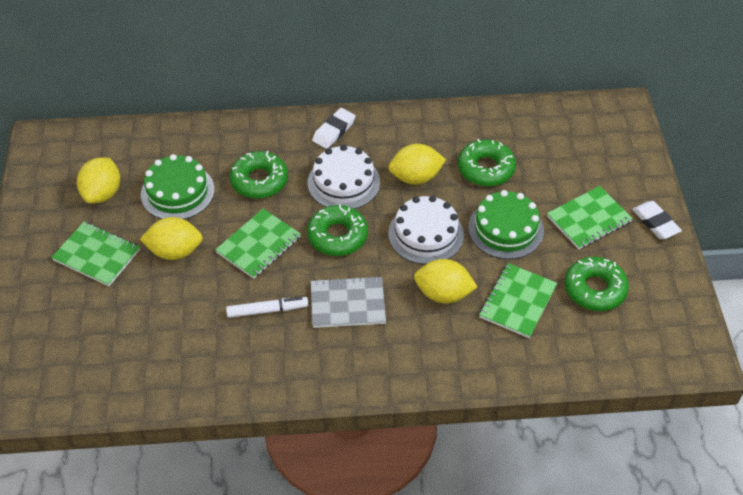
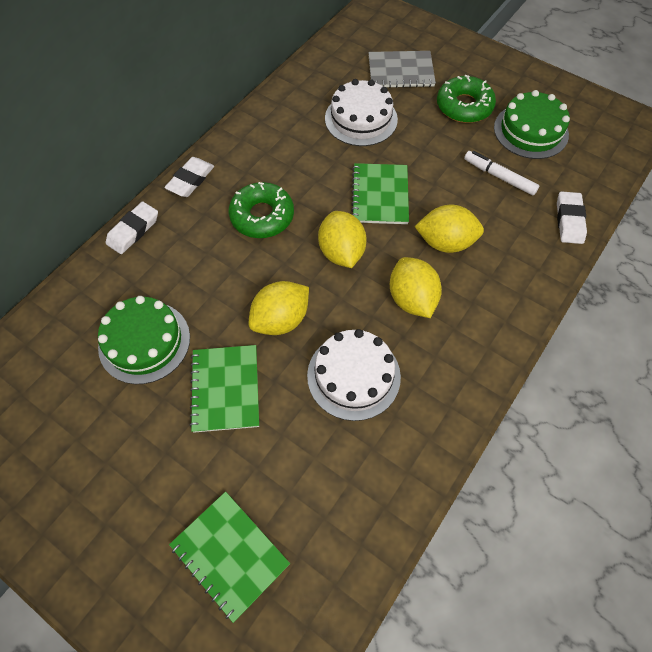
green donut: [230,151,288,199] [307,204,368,256] [458,139,516,186] [565,257,629,311] = 4 -> [228,182,294,238] [437,75,496,123] = 2
green notebook: [51,222,140,286] [215,209,301,279] [479,263,557,338] [547,186,633,249] = 4 -> [169,491,290,623] [189,345,259,433] [351,163,409,224] = 3
white eraser: [312,108,355,149] [632,201,682,239] = 2 -> [106,201,158,254] [164,157,214,197] [557,191,587,244] = 3

